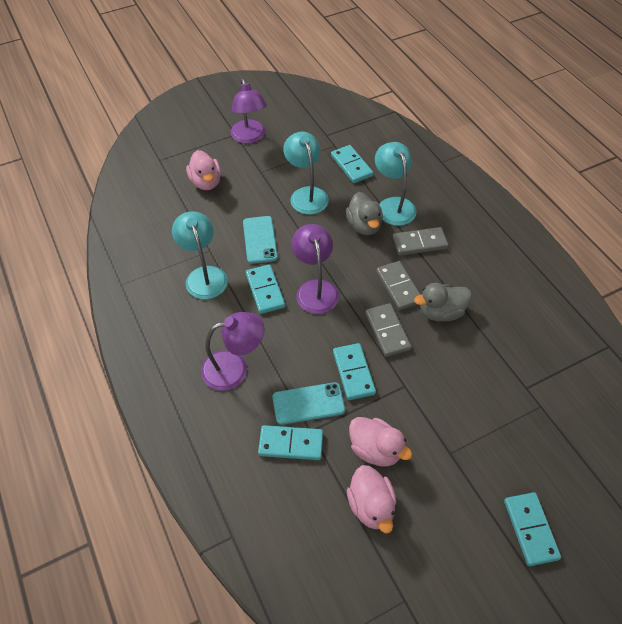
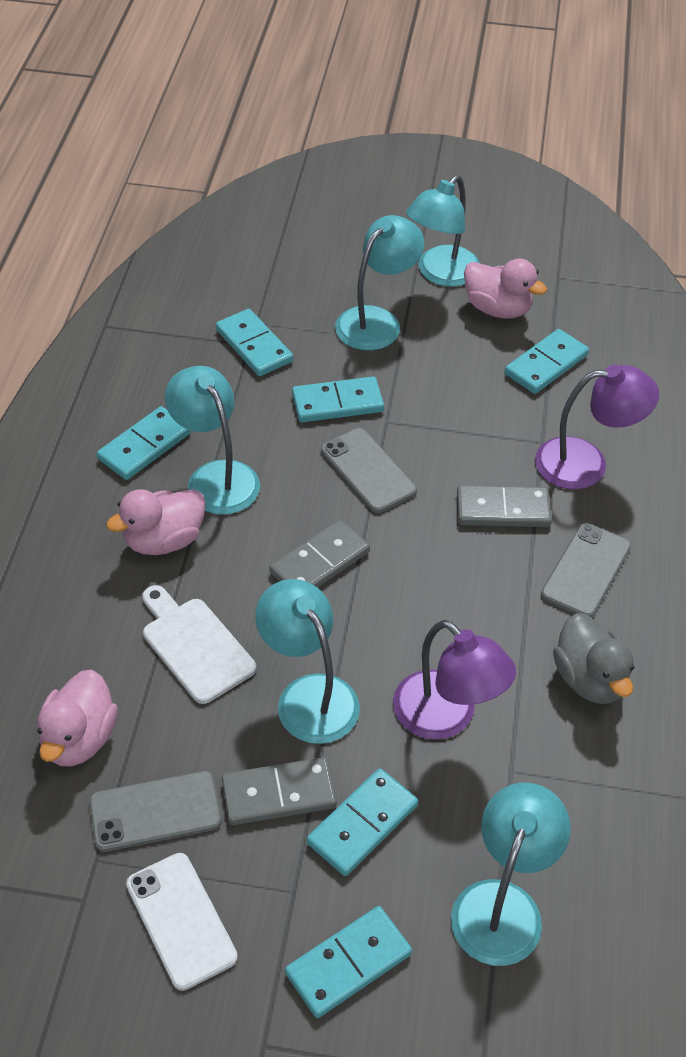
grey duck: [346,192,383,235] [414,283,472,322] = 2 -> [553,613,634,704] = 1
grey phone: none = 0 -> [89,771,222,852] [321,428,417,513] [541,523,631,617] = 3
purple lamp: [201,312,265,391] [230,79,267,144] [291,224,339,314] = 3 -> [393,620,516,739] [535,364,659,489] = 2
turquoise domino: [246,264,285,314] [258,425,323,460] [331,145,373,183] [333,343,376,400] [504,492,561,566] = 5 -> [97,406,191,480] [216,309,293,376] [285,906,412,1018] [292,377,384,422] [307,768,418,876] [505,329,589,394] = 6
turquoise lamp: [172,211,228,299] [283,132,329,215] [375,142,416,226] = 3 -> [165,366,260,515] [255,579,360,744] [335,215,424,350] [406,175,480,287] [451,783,571,966] = 5
turquoise phone: [243,216,278,264] [273,382,345,425] = 2 -> none = 0
white cutting board: none = 0 -> [142,585,256,704] = 1
white phone: none = 0 -> [126,853,238,991] = 1

